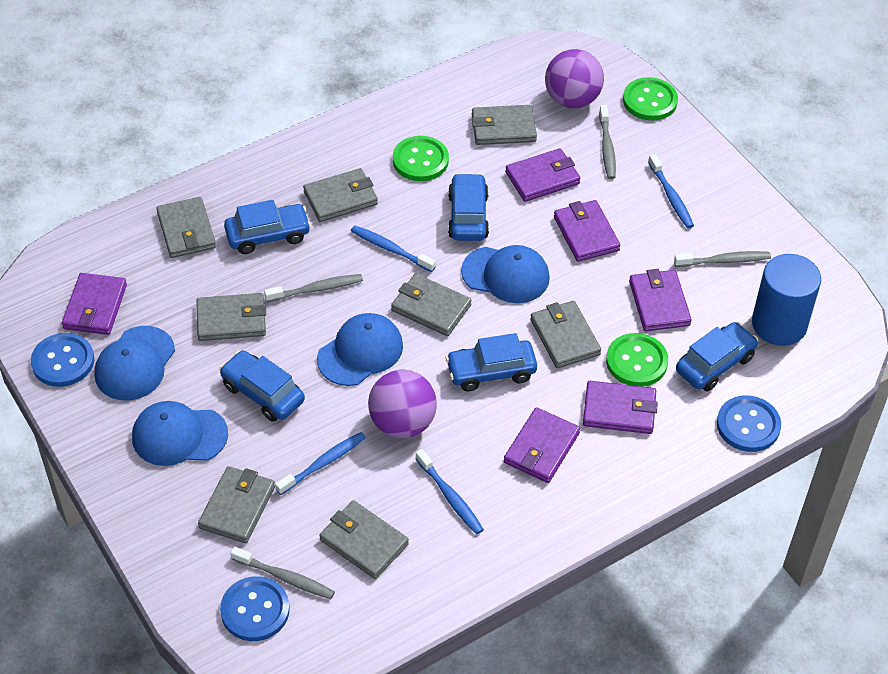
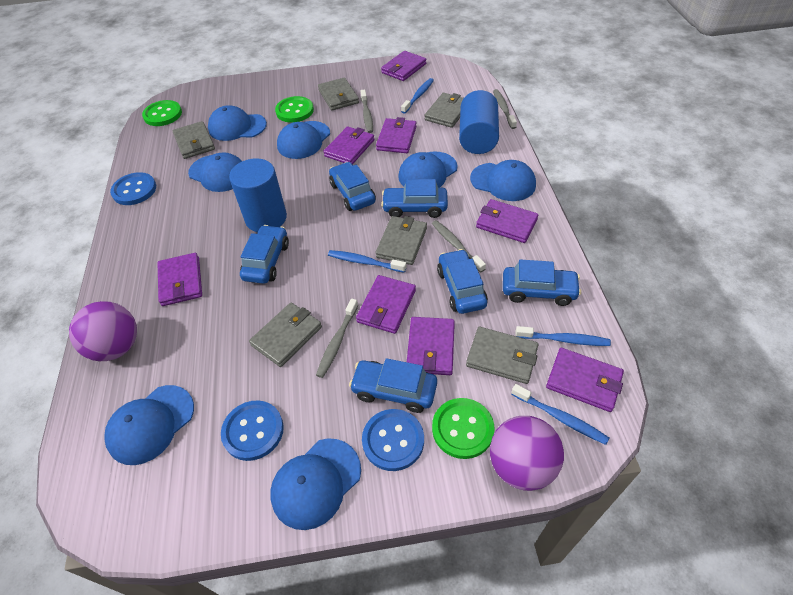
blue cap: [94,326,175,400] [132,401,228,466] [317,313,403,386] [461,245,550,303] = 4 -> [104,385,194,465] [188,152,242,192] [208,105,267,141] [270,438,361,530] [277,121,330,159] [398,151,458,188] [470,160,536,201] = 7
blue car: [219,350,305,422] [224,200,311,254] [445,333,537,391] [448,173,489,241] [676,322,758,392] = 5 -> [240,225,289,284] [329,162,376,211] [349,358,437,413] [381,179,448,218] [437,249,488,314] [503,259,581,306] = 6
blue cylinder: [752,254,821,346] = 1 -> [229,158,287,232] [459,90,499,154] = 2
grey wallet: [156,197,216,258] [196,293,266,341] [198,466,275,543] [303,168,378,222] [319,500,409,579] [391,274,472,336] [472,105,537,145] [530,301,601,368] = 8 -> [173,121,215,159] [249,303,322,367] [318,78,359,111] [376,216,427,265] [425,93,464,128] [466,327,538,384] = 6
purple wallet: [62,273,127,335] [504,407,580,483] [505,148,581,202] [554,200,620,262] [583,381,658,434] [629,269,692,331] = 6 -> [157,253,202,306] [323,126,374,164] [356,275,416,334] [376,117,417,153] [381,51,426,81] [407,317,455,375] [476,199,538,243] [546,348,624,412] = 8

